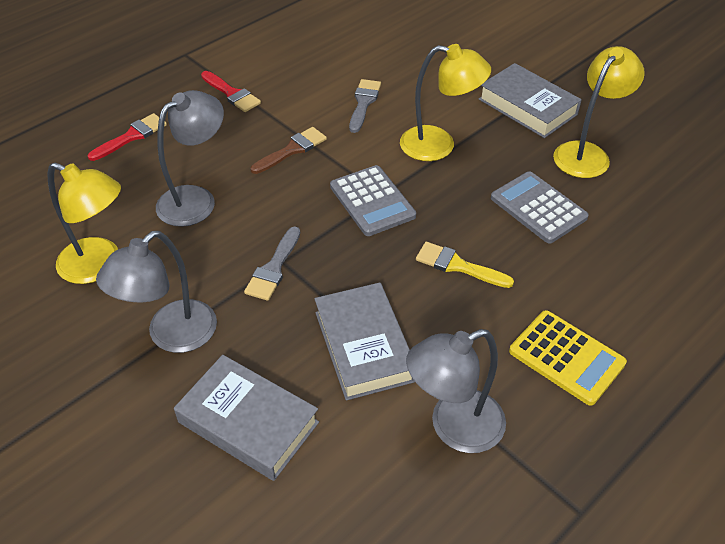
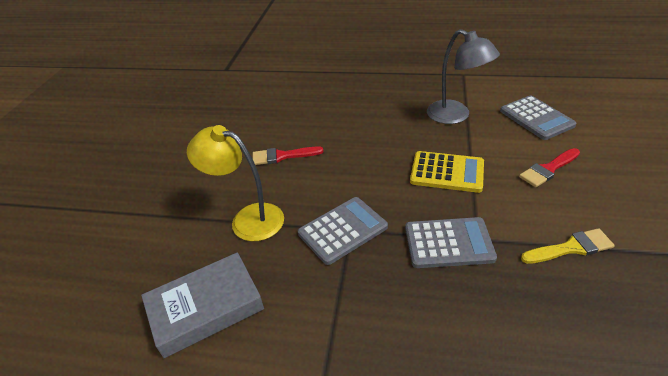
brown brush: [251,127,327,174] = 1 -> none = 0
grey book: [174,355,319,481] [314,282,415,401] [479,63,582,138] = 3 -> [141,252,264,358] = 1
grey brush: [244,226,300,301] [349,79,381,133] = 2 -> none = 0
grey calculator: [330,165,416,236] [491,171,589,243] = 2 -> [298,197,388,265] [405,217,497,268] [500,95,576,140] = 3
grey lamp: [96,231,217,353] [156,90,224,227] [406,329,506,453] = 3 -> [427,29,500,124] = 1
yellow lamp: [48,162,121,284] [400,44,491,161] [553,46,645,178] = 3 -> [187,125,284,241] = 1

